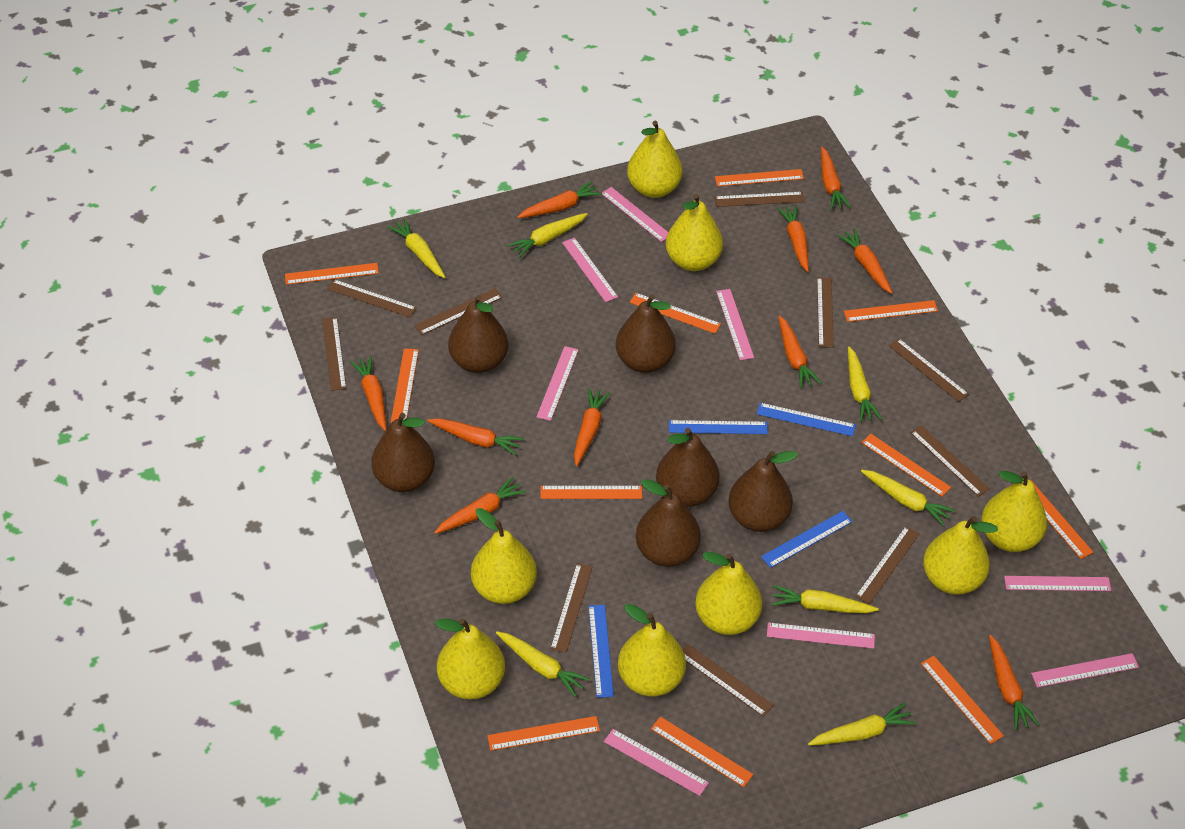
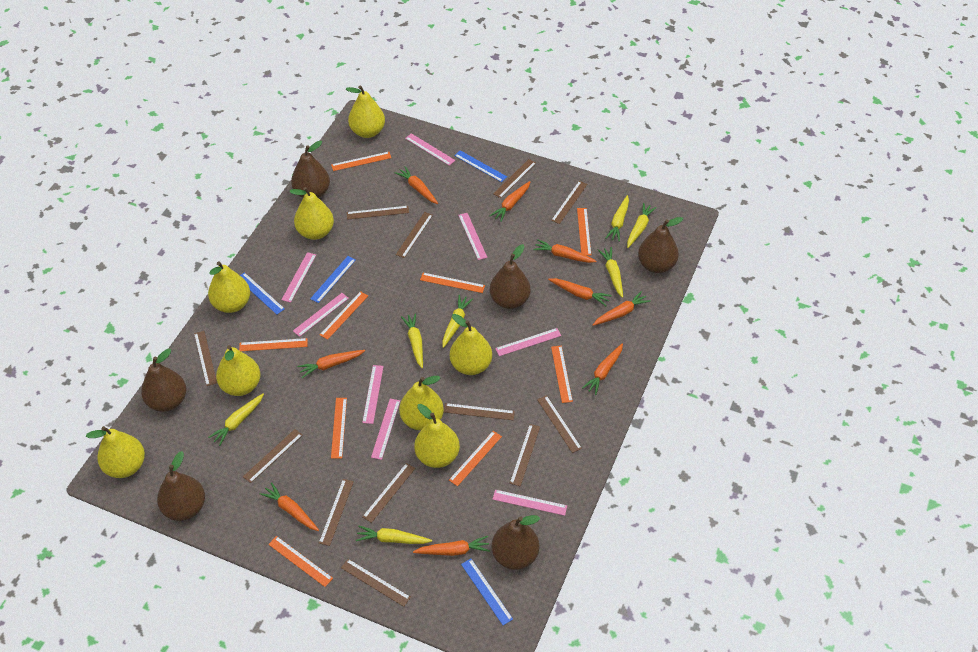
brown ruler: [322,317,346,391] [327,279,417,318] [414,288,503,335] [550,563,592,653] [683,644,774,717] [714,192,805,207] [817,277,834,348] [855,526,920,604] [889,338,969,402] [910,425,990,497] = 10 -> [194,331,217,386] [243,429,303,483] [319,479,354,546] [341,559,411,607] [346,206,409,220] [362,463,415,523] [396,212,433,258] [444,403,515,420] [493,159,536,198] [510,424,540,486] [537,395,582,453] [551,181,587,224] = 12
orange carrot: [350,356,386,431] [427,418,524,456] [434,477,526,534] [517,181,602,218] [574,388,610,466] [777,205,809,272] [778,316,822,389] [821,147,851,210] [837,229,892,294] [989,635,1039,730] = 10 -> [260,482,319,531] [297,350,365,378] [395,166,438,204] [413,536,490,556] [490,181,530,222] [533,239,596,263] [548,278,612,306] [582,344,623,395] [593,291,651,326] = 9
orange ruler: [285,263,379,285] [391,348,419,423] [487,716,600,751] [540,486,642,499] [630,293,721,334] [651,716,753,787] [715,169,804,186] [844,300,938,322] [861,434,951,497] [921,656,1004,744] [1030,480,1093,559] = 11 -> [239,338,307,351] [268,536,333,587] [320,291,368,340] [331,152,391,171] [331,398,347,459] [420,273,485,293] [449,431,502,486] [551,346,573,403] [577,208,591,256] = 9

